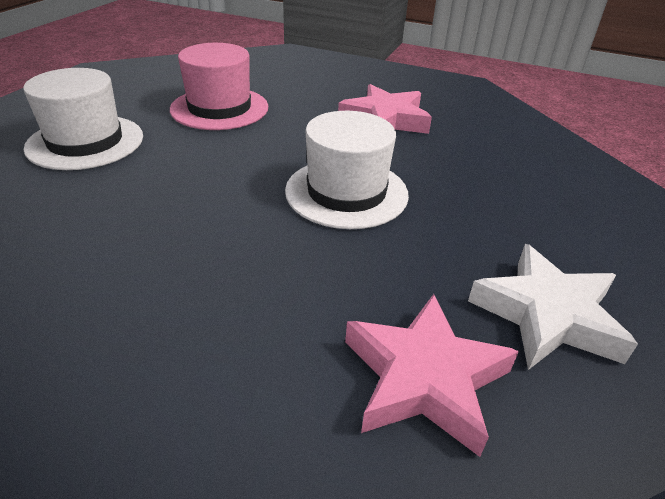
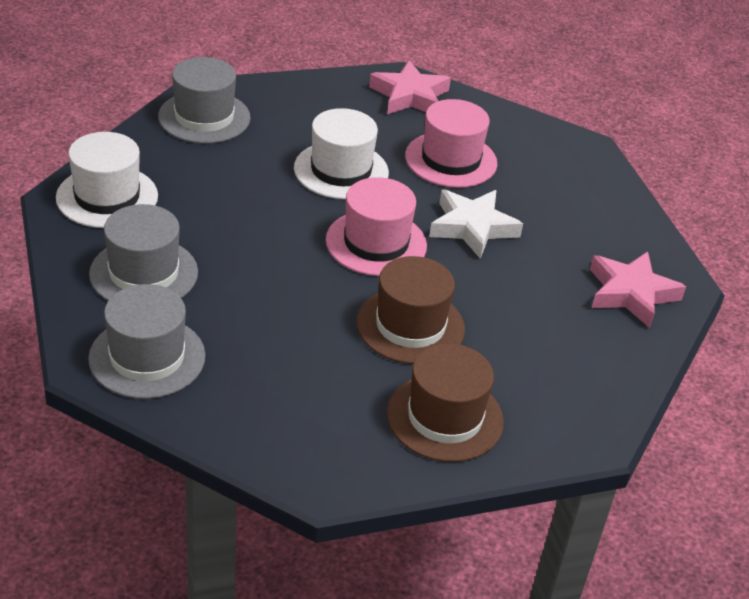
brown hat: none = 0 -> [356,256,465,364] [387,343,504,462] = 2
grey hat: none = 0 -> [88,284,205,399] [89,204,198,301] [158,57,251,143] = 3
pink hat: [170,43,268,130] = 1 -> [326,177,427,276] [405,99,497,188] = 2

